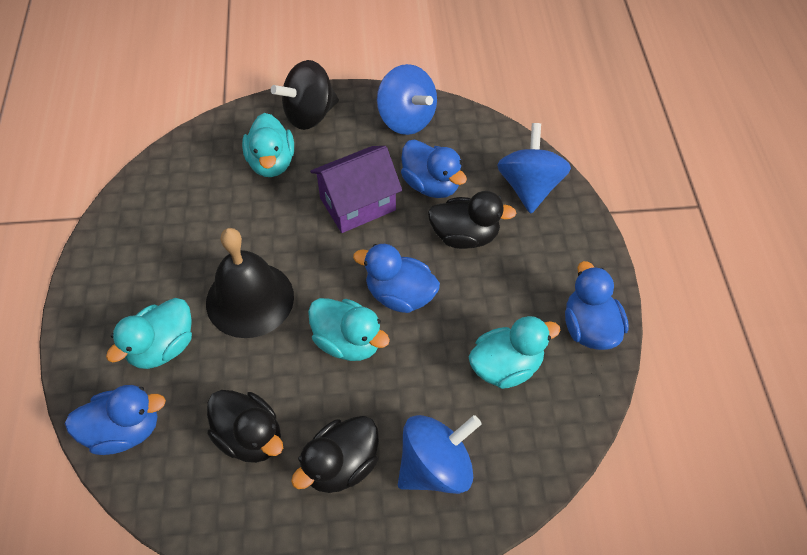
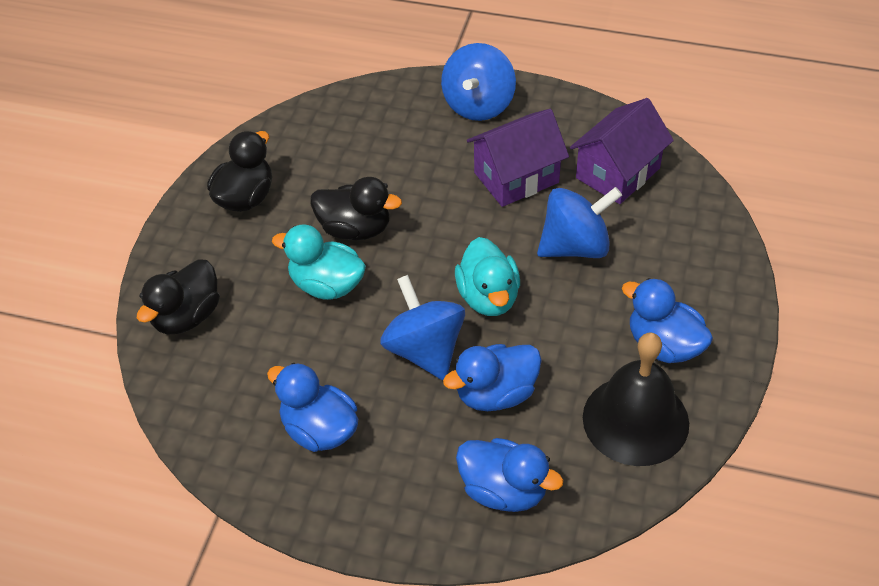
black spinning top: [271,60,339,130] = 1 -> none = 0
purple house: [310,146,402,233] = 1 -> [467,109,569,207] [570,98,674,204] = 2
turquoise duck: [106,298,192,369] [242,113,294,177] [308,298,390,361] [469,316,560,389] = 4 -> [272,224,366,300] [455,237,520,316] = 2

